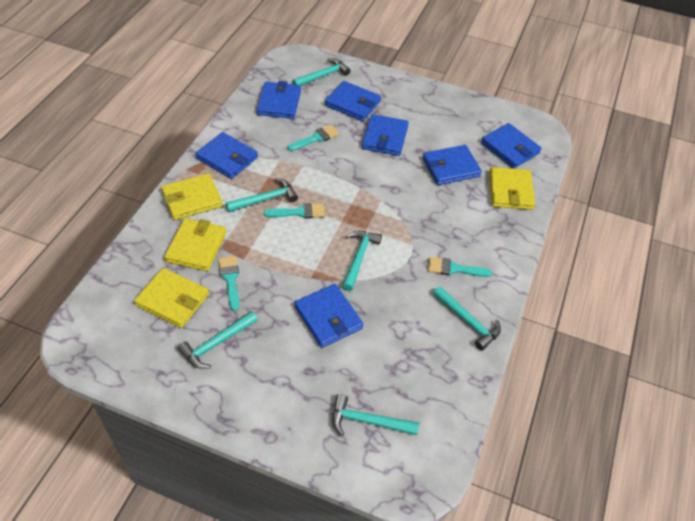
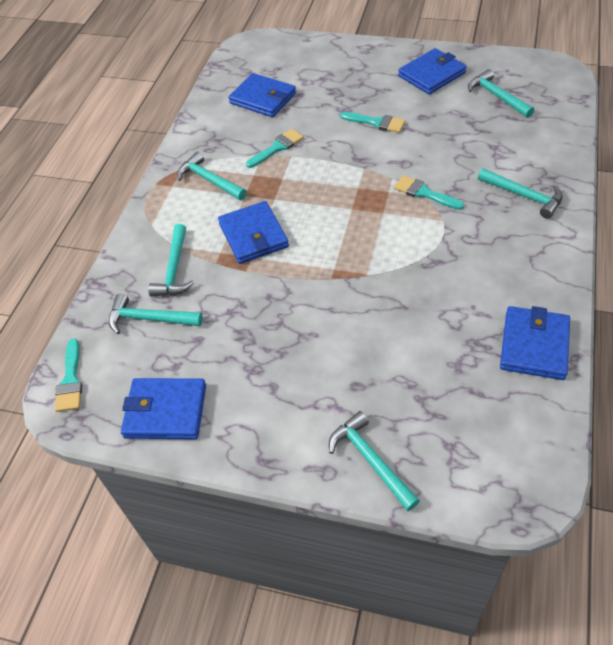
blue wallet: [195,132,258,179] [256,81,301,119] [294,284,363,348] [325,81,381,121] [362,114,409,156] [422,145,482,185] [481,123,542,169] = 7 -> [121,378,206,439] [218,201,289,264] [229,73,296,117] [398,48,467,94] [500,306,570,380] = 5
yellow wallet: [134,268,209,328] [161,173,223,220] [164,218,226,271] [489,167,535,210] = 4 -> none = 0

